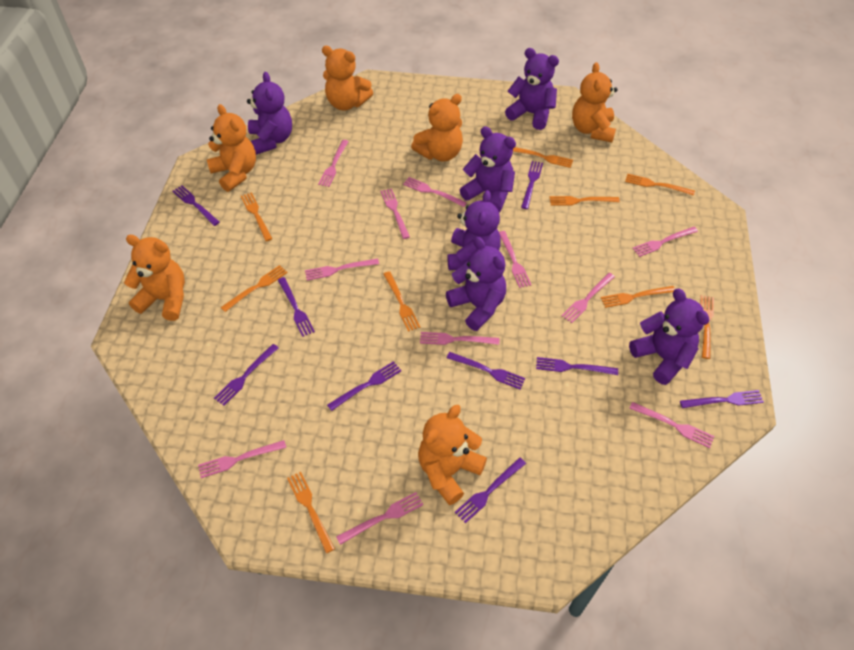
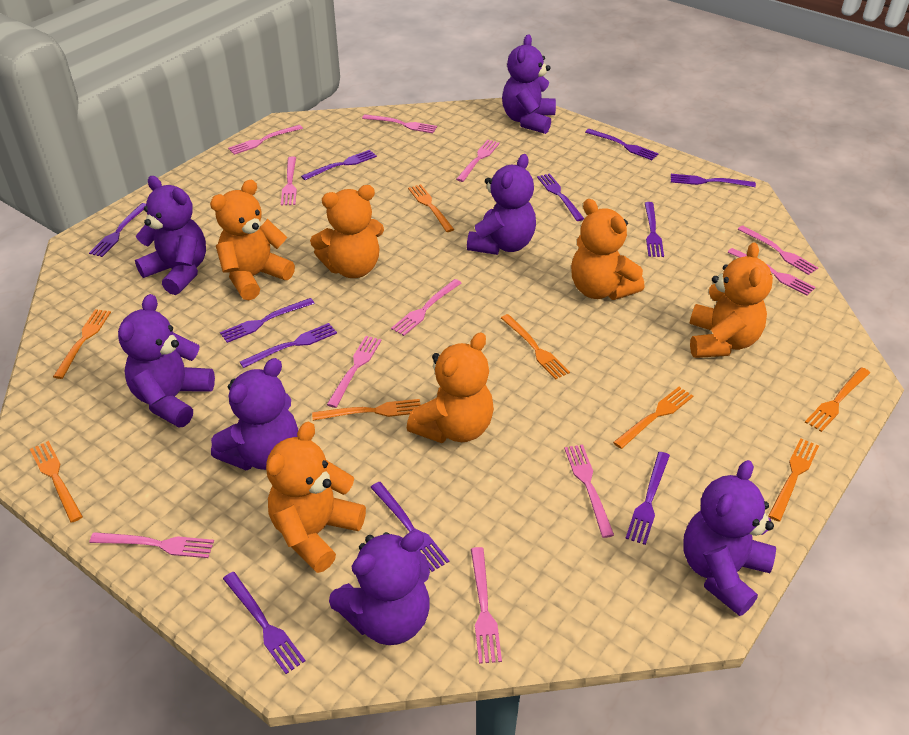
orange fork: [220,265,288,312] [241,192,272,241] [287,472,335,553] [383,271,420,332] [513,147,573,168] [550,196,620,206] [601,286,675,308] [625,174,695,196] [700,295,714,359] = 9 -> [30,441,83,523] [53,309,111,379] [312,399,420,421] [408,184,454,232] [501,314,570,380] [613,387,693,449] [768,438,819,522] [805,367,870,432] = 8
purple fork: [173,185,220,226] [214,344,278,406] [278,277,315,337] [327,361,402,411] [447,352,525,390] [455,457,526,523] [521,161,543,209] [536,357,618,375] [680,390,764,408] = 9 -> [89,203,146,257] [220,298,315,343] [223,572,306,674] [240,323,337,368] [301,150,377,180] [370,482,449,572] [537,173,584,221] [585,129,659,160] [625,452,670,545] [645,202,664,257] [671,174,756,187] = 11
purple teddy bear: [247,72,292,155] [446,237,506,331] [448,190,501,270] [460,126,516,213] [505,48,559,130] [629,288,710,385] = 6 -> [118,294,215,428] [135,176,206,295] [211,358,298,471] [329,531,430,645] [467,154,536,255] [502,35,556,134] [683,460,776,616] = 7

